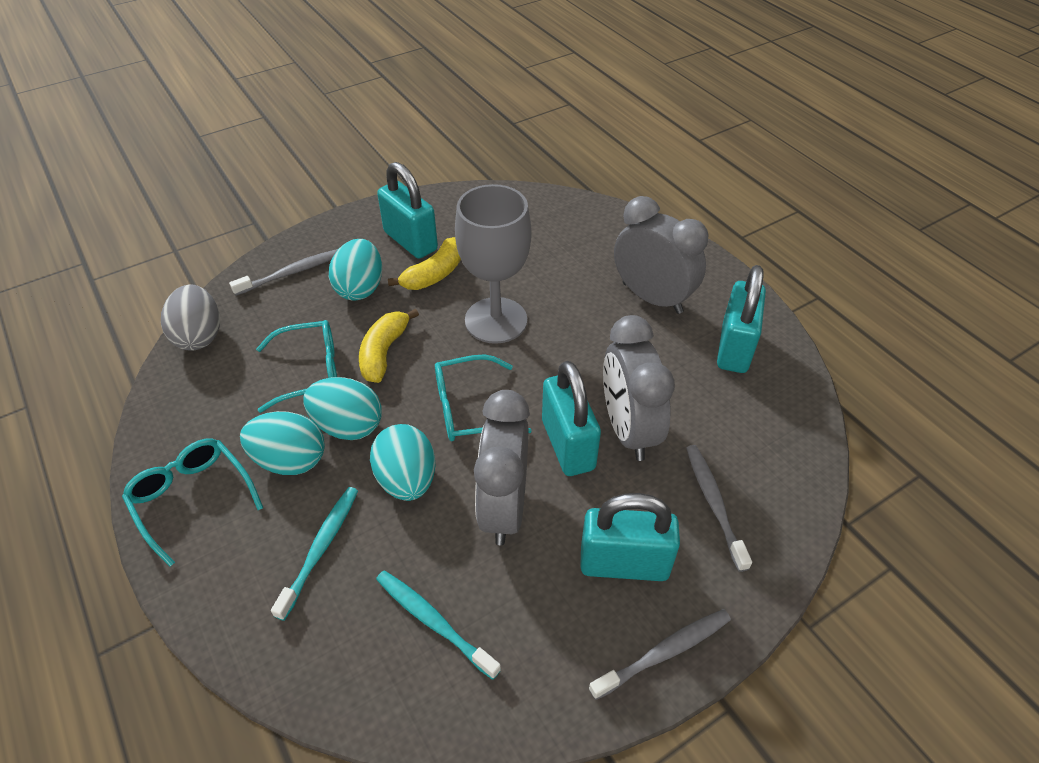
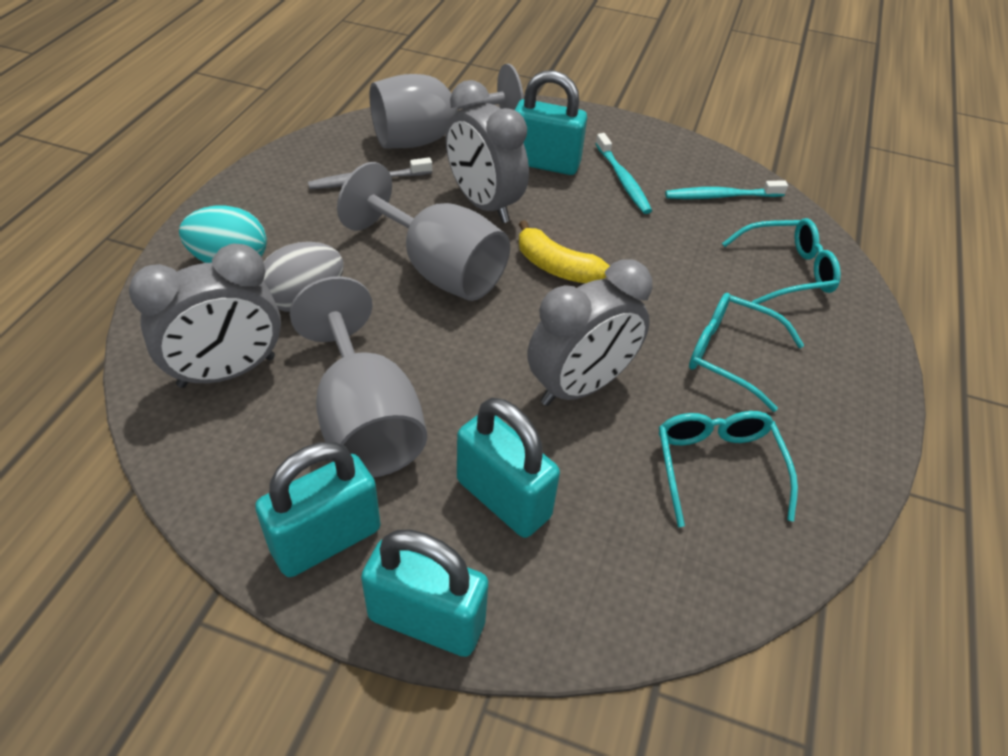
grey goblet: [455,184,532,344] = 1 -> [290,276,427,478] [337,162,510,301] [369,64,524,149] = 3
grey toothbrush: [229,249,338,296] [589,609,731,700] [686,445,752,572] = 3 -> [308,158,432,189] = 1
turquoise egg: [240,411,325,475] [303,377,382,440] [329,239,382,300] [370,424,435,501] = 4 -> [179,206,267,263] = 1
yellow banana: [359,308,419,383] [388,237,461,290] = 2 -> [519,220,610,283] = 1

